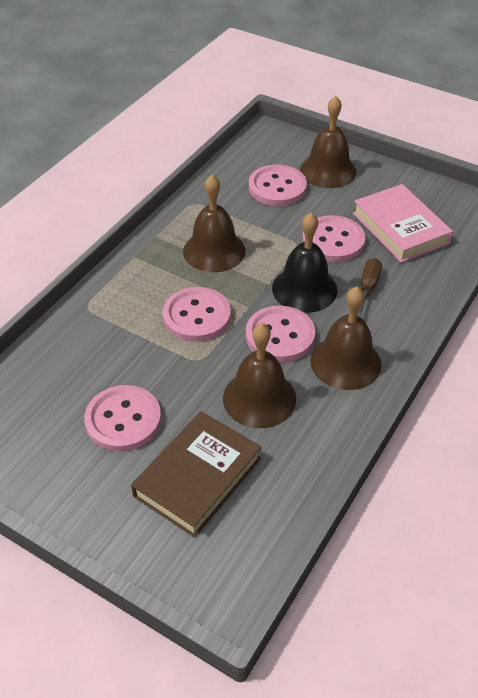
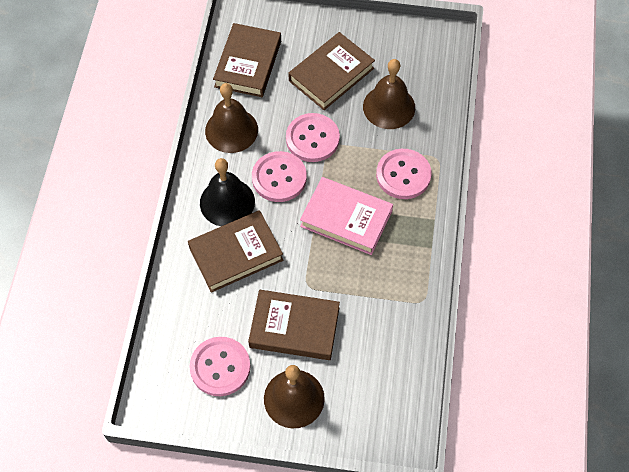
brown bell: [183,175,246,272] [223,323,296,428] [300,96,357,188] [310,286,382,390] = 4 -> [205,83,258,153] [264,365,325,428] [363,59,415,129] = 3
brown book: [131,411,262,538] = 1 -> [188,210,283,293] [213,23,281,97] [248,290,340,360] [288,32,375,110] = 4
brown screwdriver: [357,258,382,317] = 1 -> none = 0
pink button: [84,385,161,452] [163,287,231,342] [246,306,315,362] [249,165,307,206] [302,215,365,262] = 5 -> [189,337,250,396] [252,151,307,202] [286,113,340,162] [376,149,431,199] = 4

